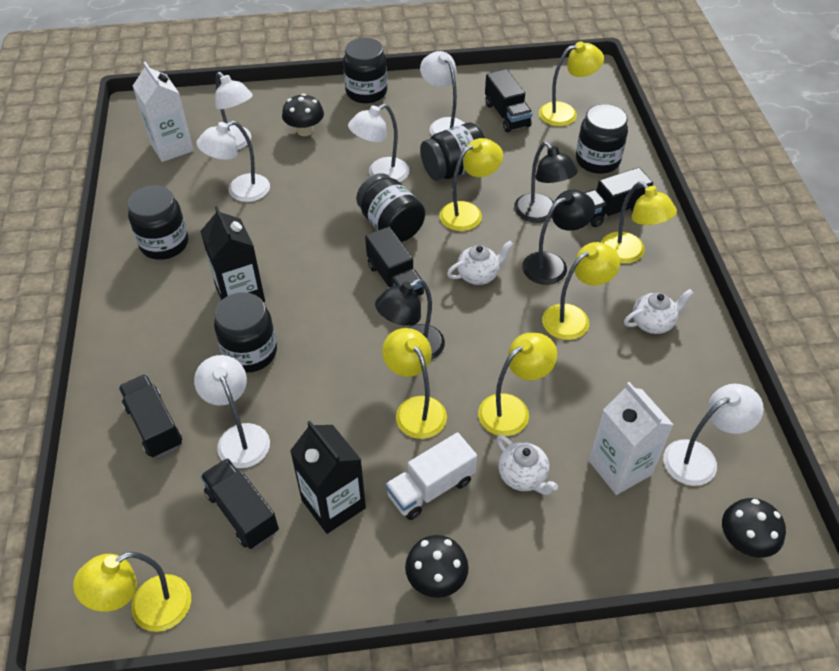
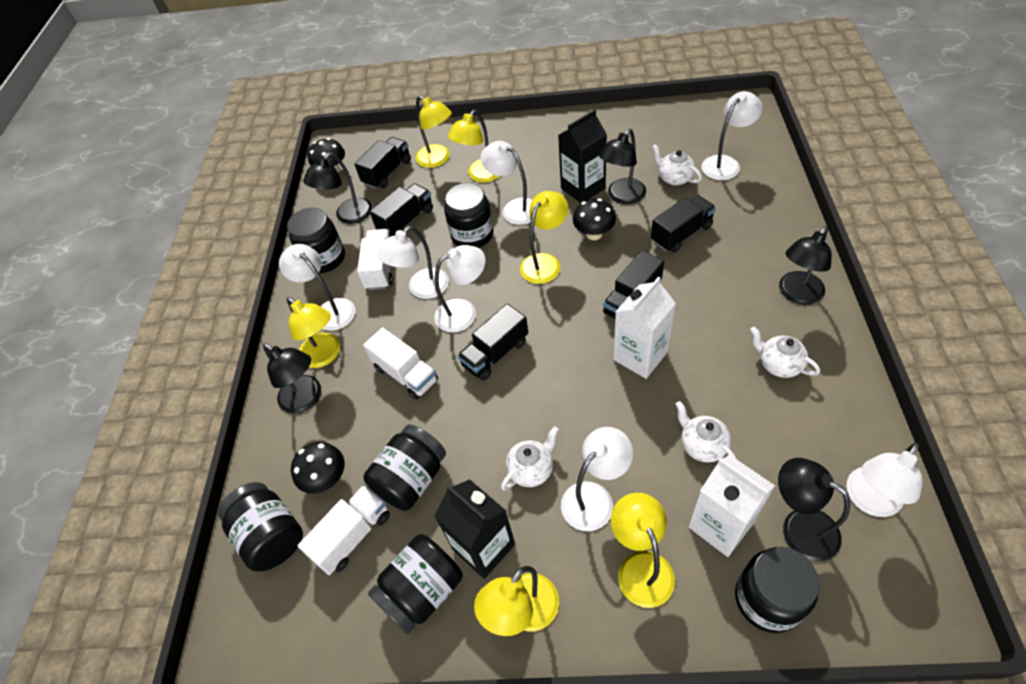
black lamp: [375,279,445,360] [514,142,578,223] [522,190,595,285] = 3 -> [263,343,321,414] [303,153,372,224] [599,129,646,204] [778,458,850,562] [779,226,832,305] = 5
white lamp: [194,355,270,468] [196,121,270,202] [215,72,253,150] [348,104,409,182] [420,51,465,135] [663,384,764,486] = 6 -> [279,244,355,331] [377,226,449,299] [434,245,485,332] [481,141,532,225] [561,427,633,531] [702,91,763,180] [846,443,923,517] = 7
white teapot: [447,241,513,285] [497,435,558,495] [624,289,693,334] = 3 -> [501,426,559,490] [652,144,702,186] [676,401,737,462] [750,327,820,378] = 4
white truck: [385,432,477,520] = 1 -> [298,485,390,575] [357,229,393,290] [363,328,438,400] = 3
yellow lamp: [73,552,191,632] [382,328,447,439] [440,138,503,231] [478,332,557,436] [539,42,604,126] [542,242,620,340] [601,182,677,263] = 7 -> [287,297,340,368] [416,96,452,168] [447,110,500,182] [474,566,559,636] [520,191,568,284] [611,493,675,608] = 6

